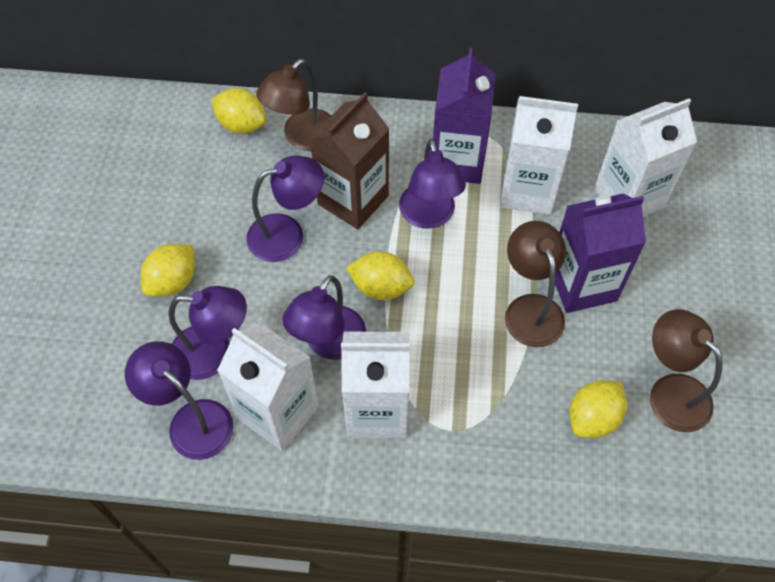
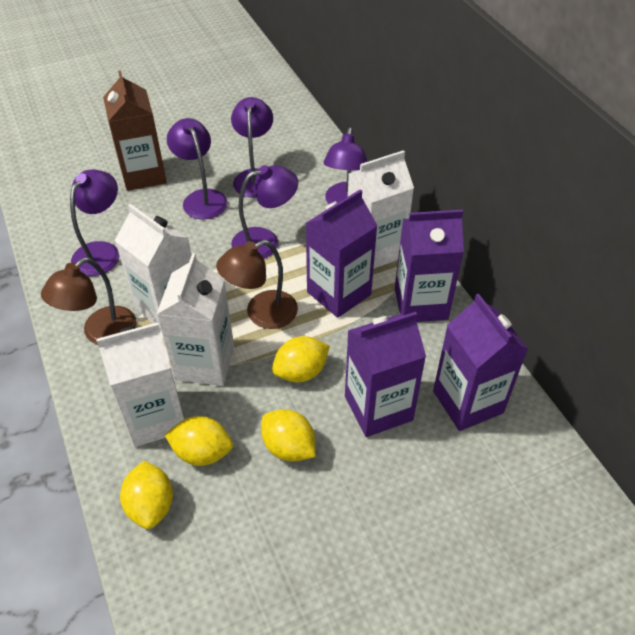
brown lamp: [256,59,331,151] [505,221,566,347] [650,309,723,432] = 3 -> [41,257,137,345] [216,240,298,329] = 2
purple carton: [433,48,496,184] [555,194,646,313] = 2 -> [306,189,378,318] [345,312,426,437] [395,210,464,322] [433,294,528,431] = 4

